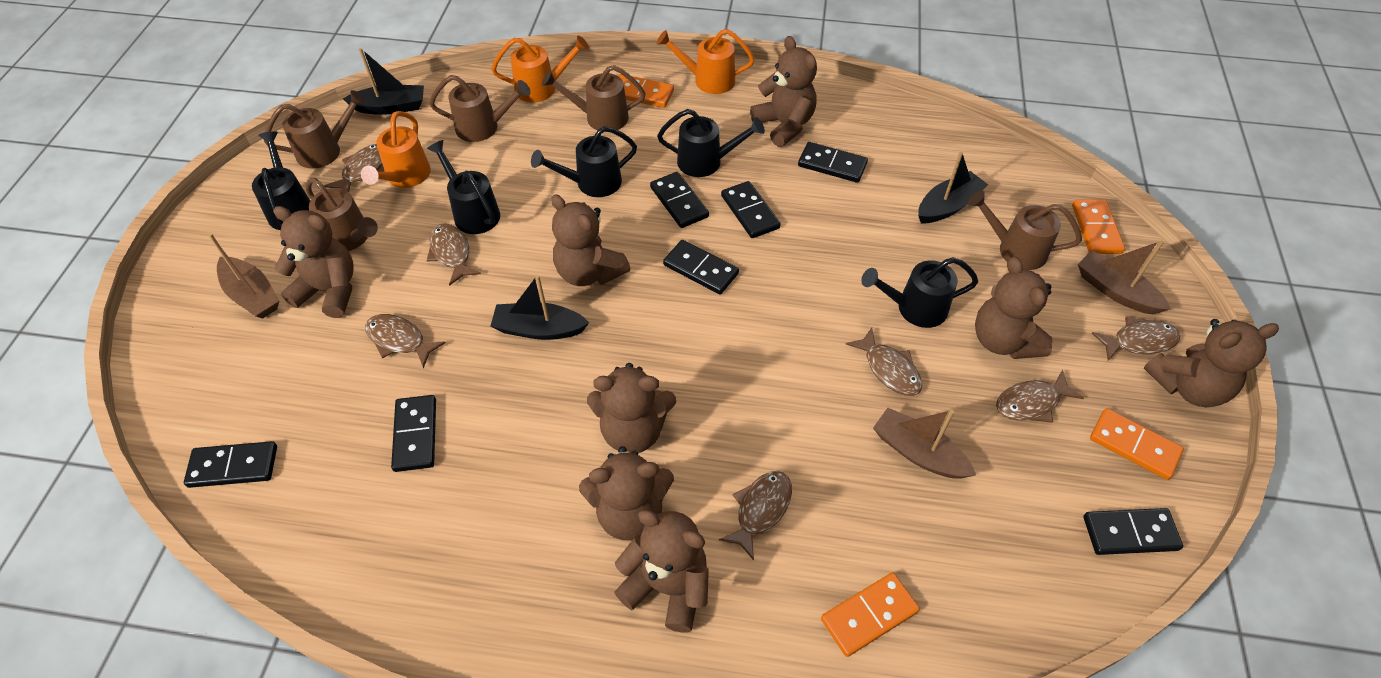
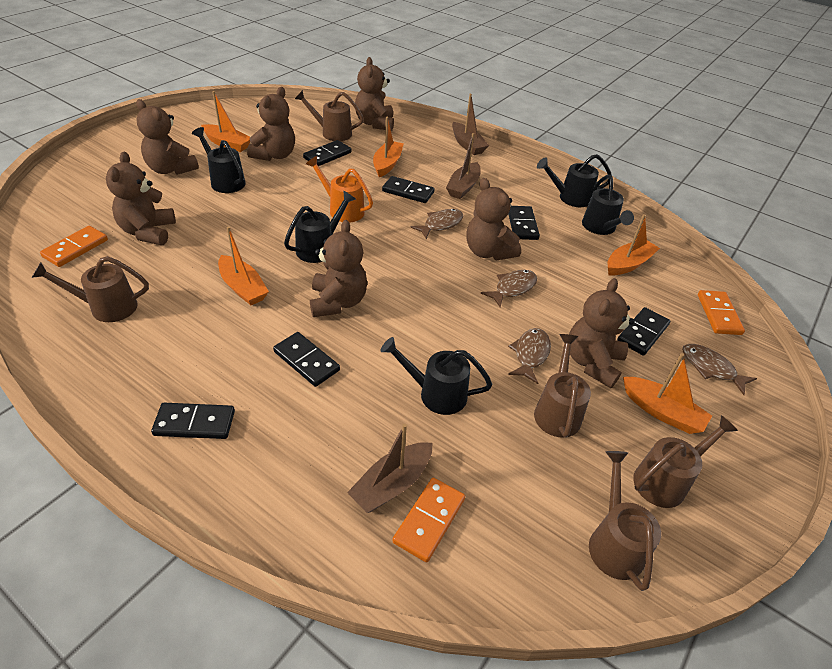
black boat: [343,48,424,115] [490,275,589,340] [918,152,988,223] = 3 -> none = 0
black domino: [184,441,277,488] [391,395,436,472] [650,172,709,228] [663,240,739,294] [721,181,781,238] [798,142,868,183] [1083,508,1183,555] = 7 -> [151,403,235,439] [273,332,340,387] [303,140,351,166] [382,176,434,203] [508,206,540,240] [617,307,670,355] = 6
brown fish: [324,144,383,192] [365,314,446,368] [427,223,481,286] [719,471,792,560] [846,328,922,396] [996,370,1084,423] [1092,317,1180,361] = 7 -> [410,209,463,239] [481,270,537,308] [508,328,551,384] [682,344,757,395] = 4
brown teddy bear: [273,206,354,318] [551,194,630,286] [579,446,674,540] [587,363,676,453] [614,510,709,633] [750,36,817,147] [975,257,1053,359] [1144,319,1279,407] = 8 -> [106,152,176,245] [136,99,199,175] [247,87,295,161] [310,220,367,317] [355,57,394,131] [466,178,521,260] [569,278,635,388] = 7
orange boat: none = 0 -> [201,91,250,152] [218,227,269,305] [373,117,404,177] [607,214,660,275] [623,353,712,434] = 5
orange domino: [618,74,674,108] [821,572,920,657] [1072,199,1125,254] [1090,408,1184,480] = 4 -> [40,226,108,267] [392,478,465,562] [698,290,745,335] = 3
orange watering can: [361,111,431,188] [491,36,589,102] [656,29,755,94] = 3 -> [306,156,373,222] = 1

